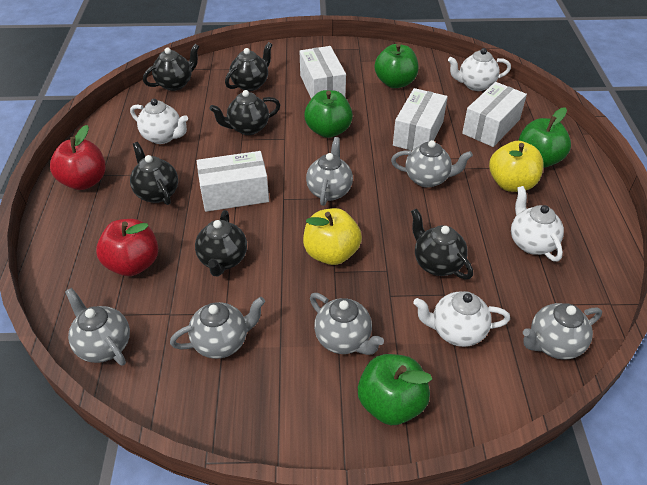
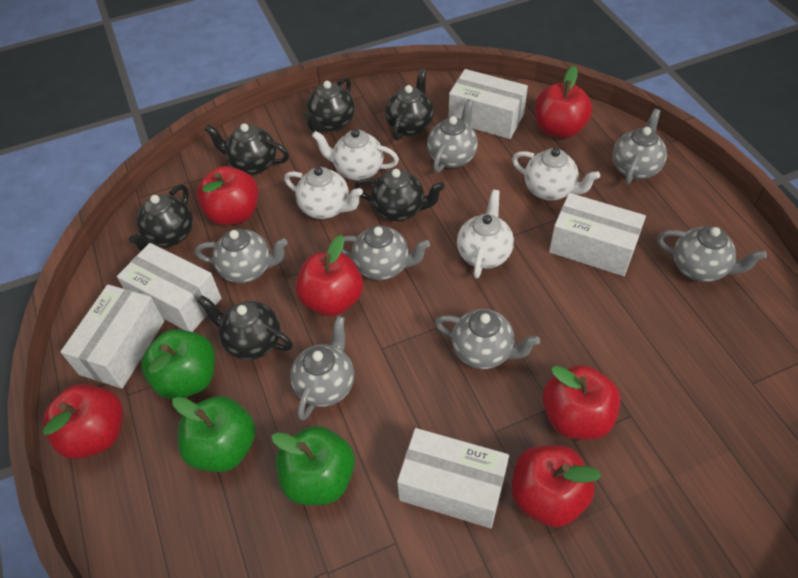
green apple: [304,90,353,138] [358,354,432,425] [374,43,419,88] [518,107,571,168] = 4 -> [141,329,215,399] [172,396,256,472] [271,426,355,505] = 3
grey teapot: [65,288,130,366] [170,297,265,359] [306,137,353,206] [310,293,384,355] [391,140,473,188] [523,303,602,360] = 6 -> [195,229,288,283] [290,316,354,421] [341,225,430,280] [427,99,478,173] [435,309,540,369] [612,109,667,184] [657,226,767,282] = 7
red apple: [50,125,106,190] [96,219,158,276] = 2 -> [42,384,123,459] [197,166,258,226] [296,235,363,316] [512,445,601,527] [535,66,592,139] [542,365,621,440] = 6
white box: [197,151,269,212] [300,46,346,99] [393,88,448,151] [462,82,527,147] = 4 -> [60,285,164,389] [117,243,221,332] [397,428,509,528] [449,69,528,139] [549,193,646,276] = 5
yellow apple: [303,208,362,265] [489,141,544,192] = 2 -> none = 0

